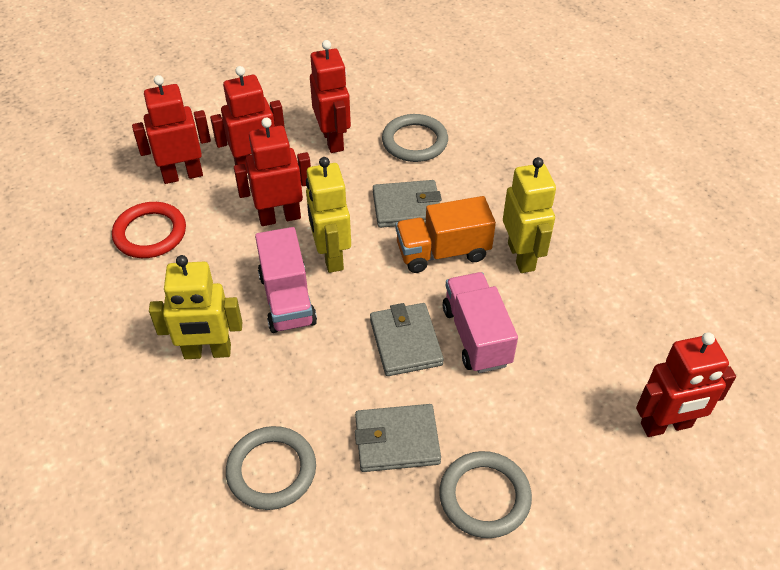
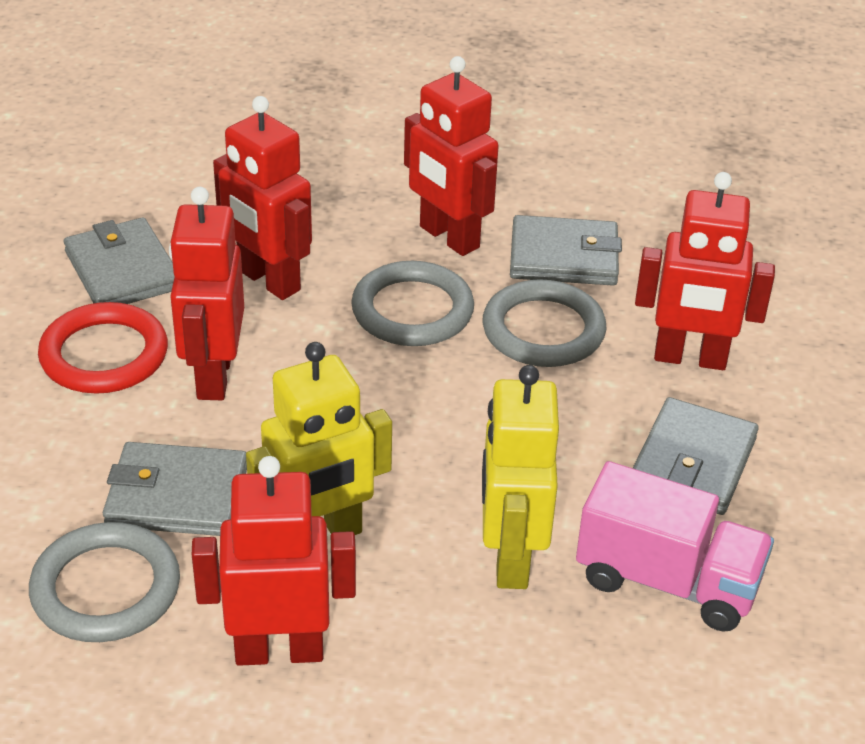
grey wallet: [355,404,441,472] [370,303,444,376] [373,180,442,228] = 3 -> [64,218,175,304] [103,442,247,536] [510,215,622,286] [633,397,759,515] = 4
orange truck: [395,196,496,273] = 1 -> none = 0
pink truck: [255,227,317,333] [443,272,518,373] = 2 -> [576,461,774,632] = 1
yellow robot: [149,255,242,359] [306,157,351,273] [503,157,556,273] = 3 -> [246,342,392,535] [482,365,559,589] = 2

